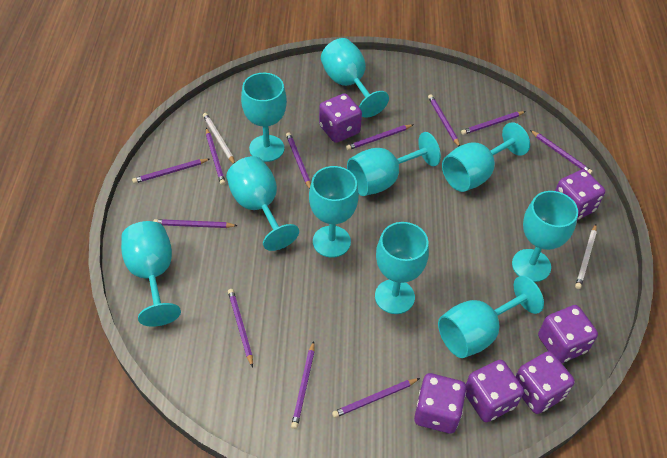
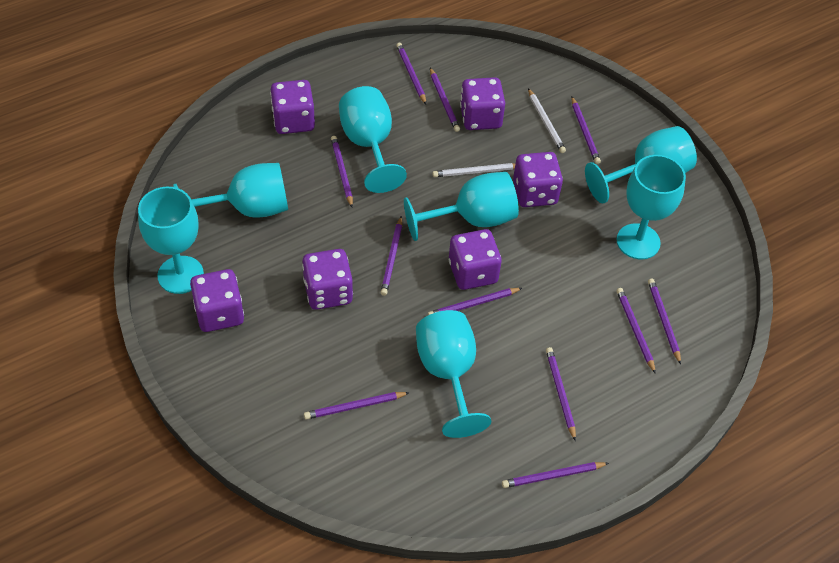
turquoise goblet: [121,221,181,327] [226,156,299,251] [241,73,287,162] [309,166,359,258] [321,38,389,118] [347,132,441,196] [375,222,429,314] [438,276,544,358] [442,122,530,192] [512,191,578,282] = 10 -> [138,187,204,294] [174,163,288,217] [339,86,407,193] [404,172,519,241] [416,310,491,438] [585,126,697,203] [616,155,686,259] = 7

